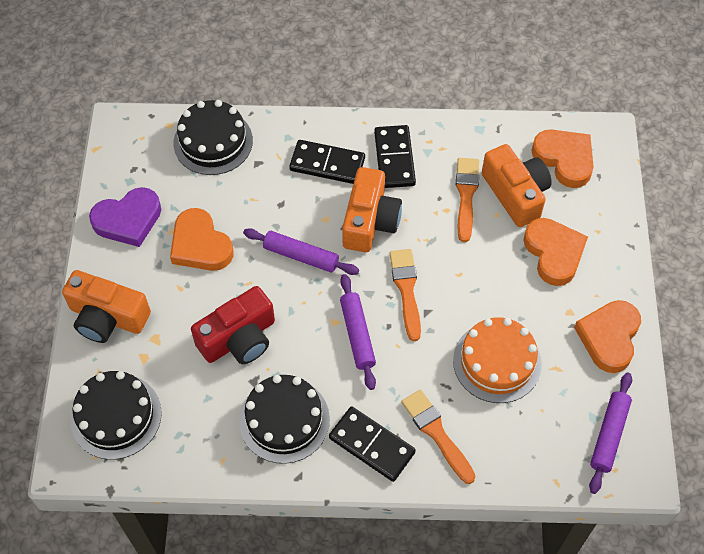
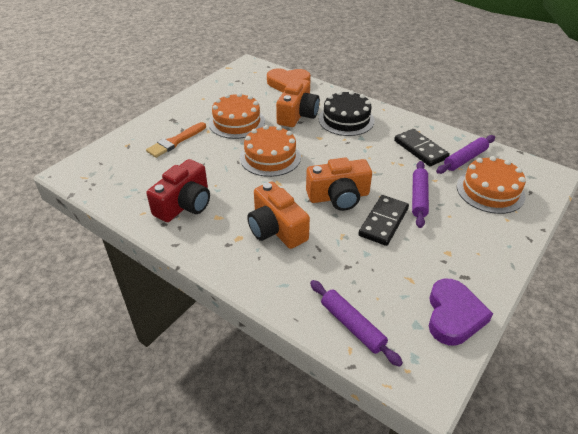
black cake: [70,371,162,460] [173,100,253,175] [239,375,330,464] = 3 -> [319,91,375,136] = 1
black domino: [289,140,365,184] [329,407,416,482] [374,125,416,188] = 3 -> [359,195,409,246] [394,129,450,166] = 2
orange brush: [389,249,421,341] [401,389,476,484] [456,158,479,242] = 3 -> [146,122,206,158] = 1
orange cake: [453,317,542,403] = 1 -> [209,93,265,139] [240,125,301,177] [457,156,526,214] = 3
orange heart: [170,208,233,271] [523,218,588,286] [531,129,594,188] [574,300,641,373] = 4 -> [267,68,311,92] = 1

